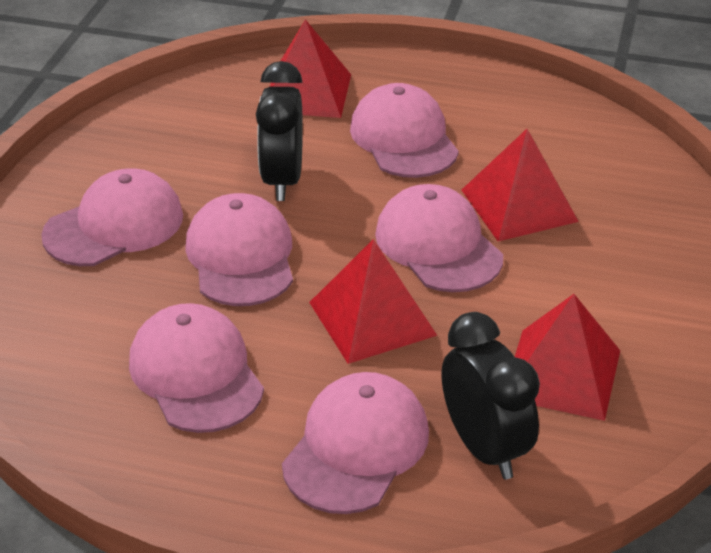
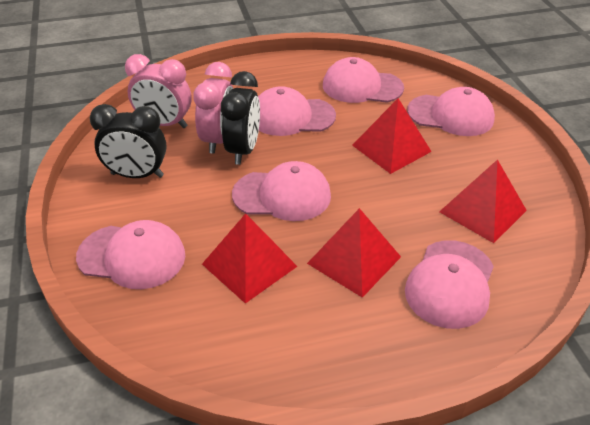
pink clock: none = 0 -> [125,54,192,128] [193,62,233,153] = 2

